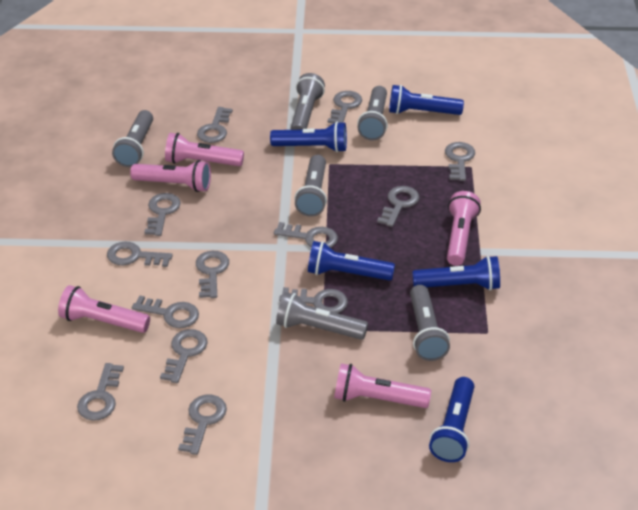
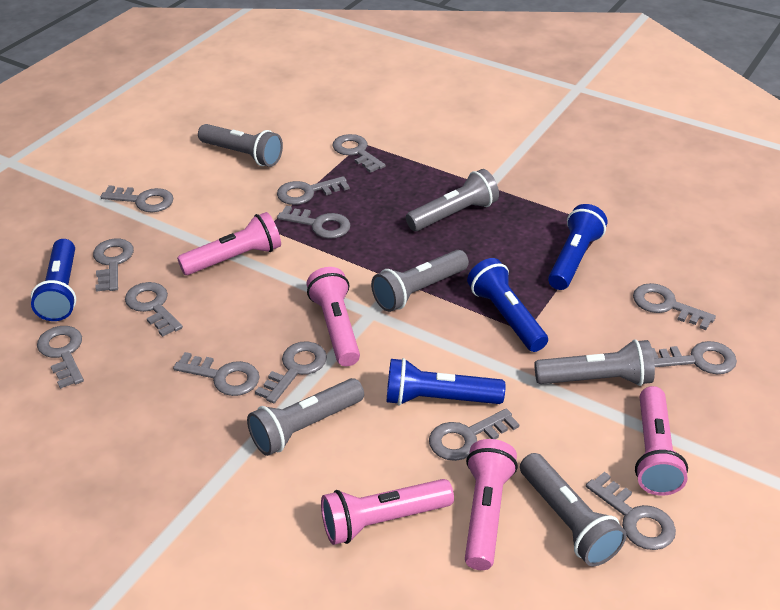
blue flashlight: [270,122,347,152] [308,241,395,281] [389,85,464,115] [412,256,500,291] [429,377,474,462] = 5 -> [31,239,76,321] [387,358,505,405] [467,258,548,352] [548,204,607,290] = 4

